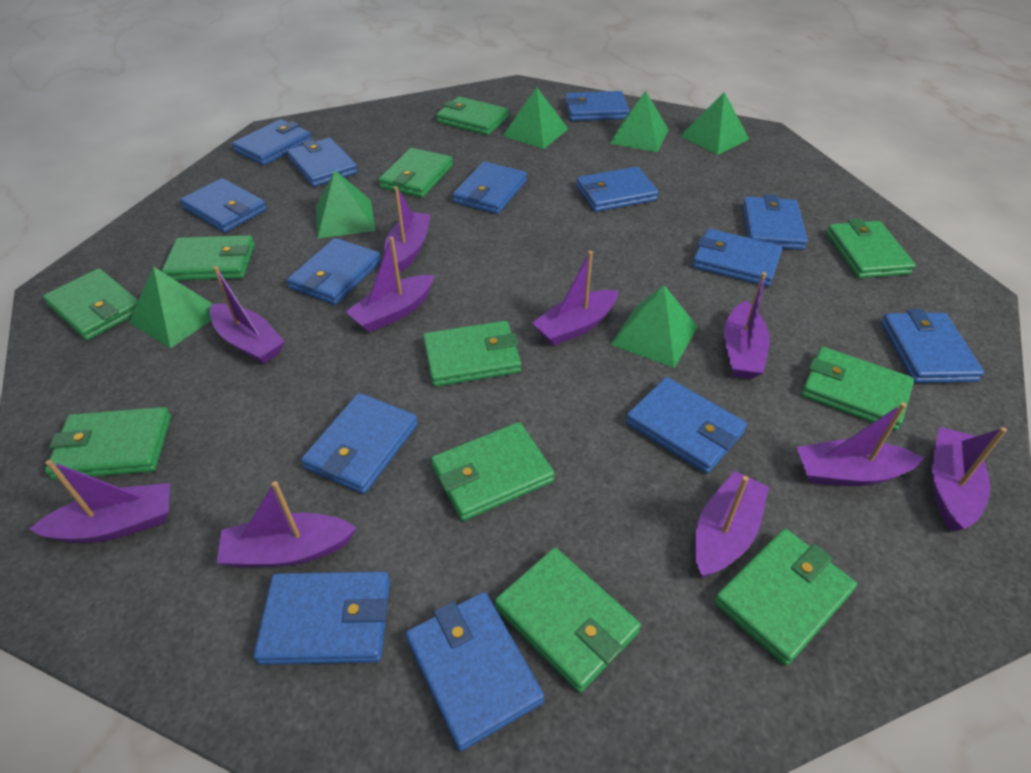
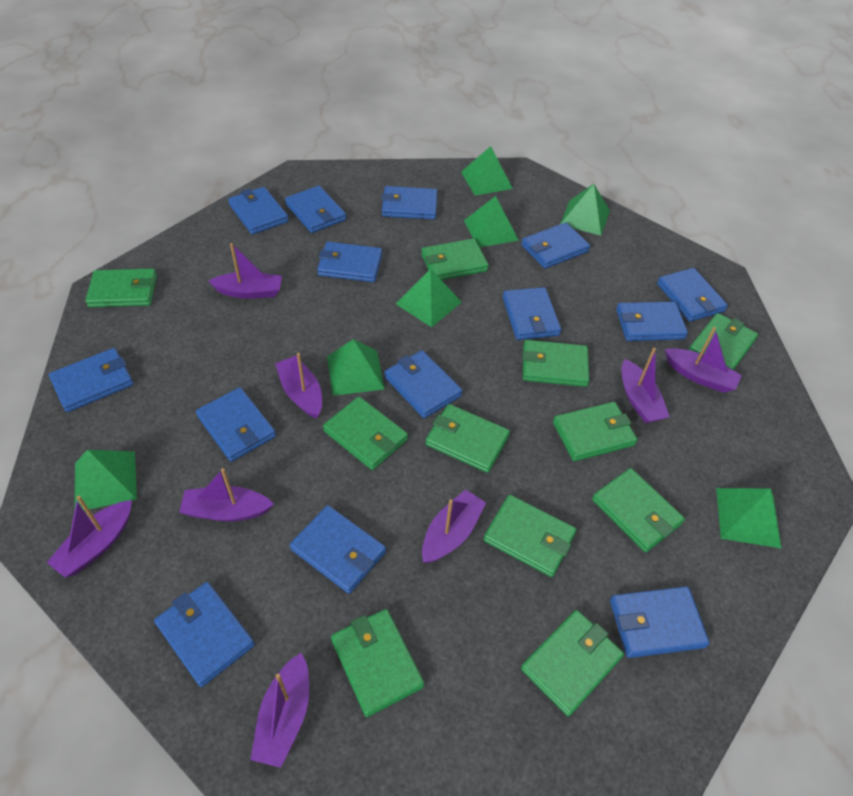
green pyramid: [129,266,212,349] [316,170,376,238] [503,87,568,149] [610,91,669,152] [610,285,698,368] [680,92,749,155] = 6 -> [74,450,137,512] [327,339,385,396] [396,269,462,327] [461,146,513,196] [464,196,519,247] [560,184,610,236] [716,488,781,548] = 7
purple boat: [30,460,170,543] [210,266,285,364] [217,481,356,568] [345,237,434,333] [385,186,431,273] [532,251,618,346] [695,471,769,578] [724,272,770,379] [796,402,924,486] [932,427,1007,532] = 10 -> [47,496,132,577] [179,468,274,522] [208,243,282,299] [250,653,309,768] [275,353,322,419] [422,489,486,563] [622,348,670,423] [665,327,742,393] = 8

